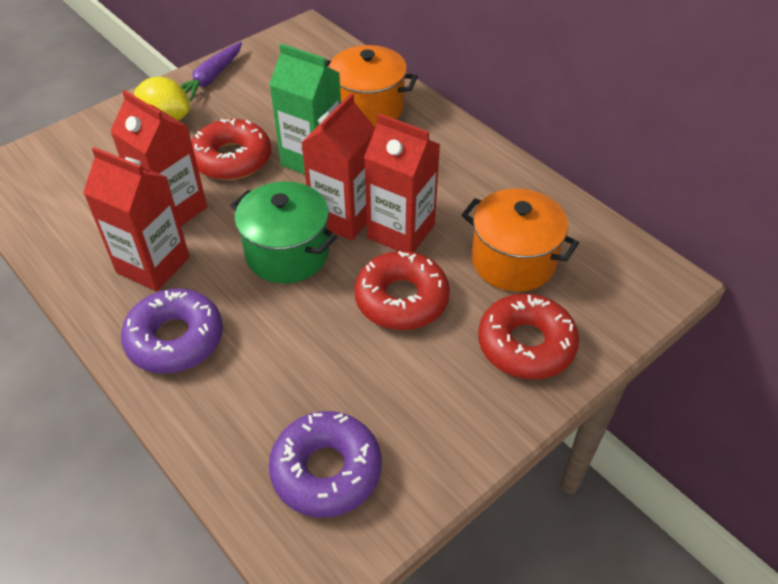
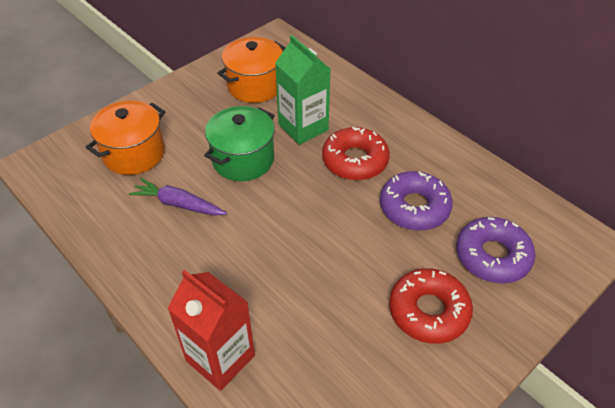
red carton: [83,147,190,291] [110,90,207,226] [301,93,375,241] [364,113,440,252] = 4 -> [168,270,255,391] = 1
red donut: [191,119,271,180] [354,251,450,330] [478,294,579,379] = 3 -> [322,127,390,180] [389,268,473,344] = 2
yellow lemon: [134,77,190,121] = 1 -> none = 0

